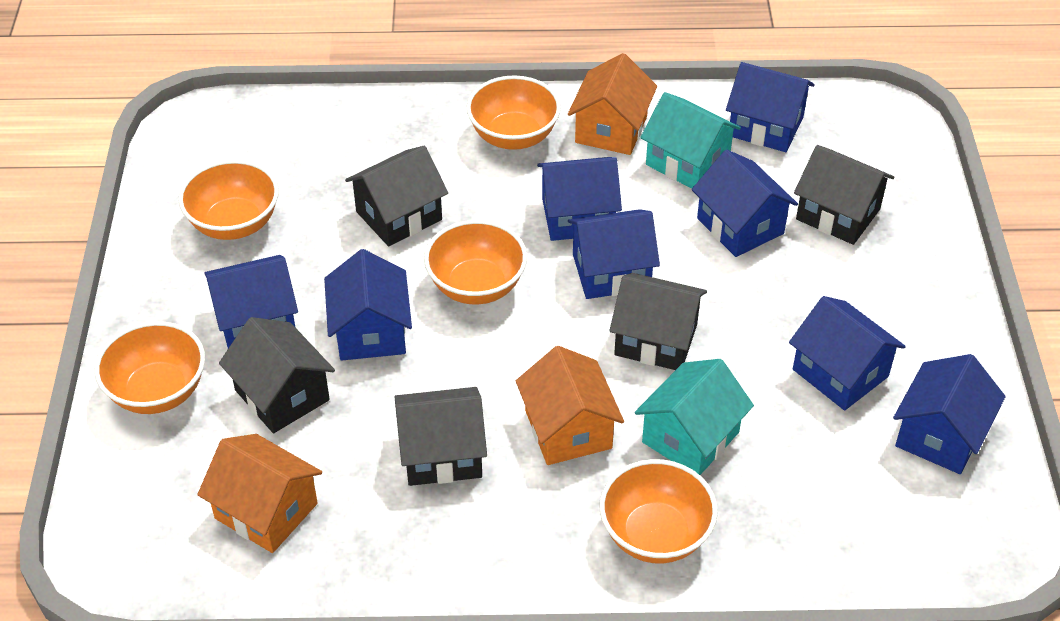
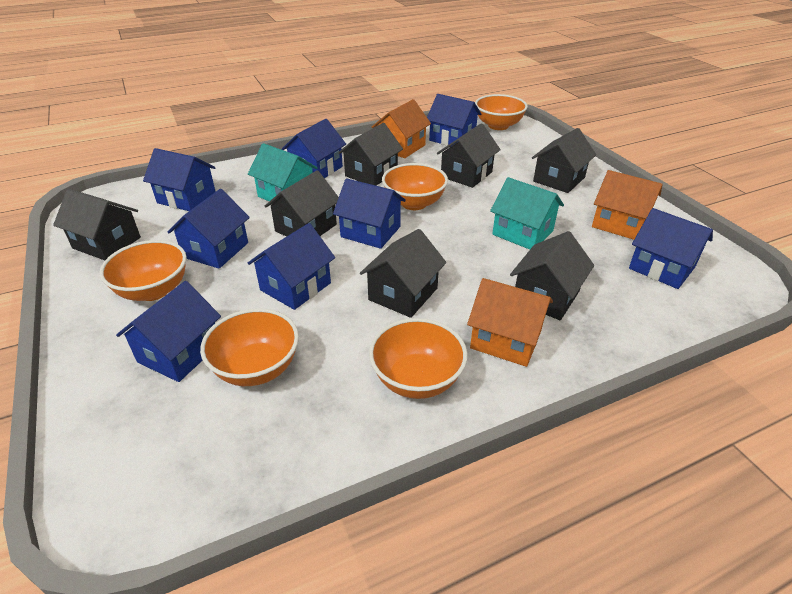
black house: [219,317,335,433] [345,146,448,246] [395,387,487,486] [609,273,707,370] [794,145,894,245] = 5 -> [53,189,141,260] [265,170,339,237] [338,123,403,186] [360,229,446,318] [437,123,501,188] [510,231,594,320] [532,128,596,193] = 7

